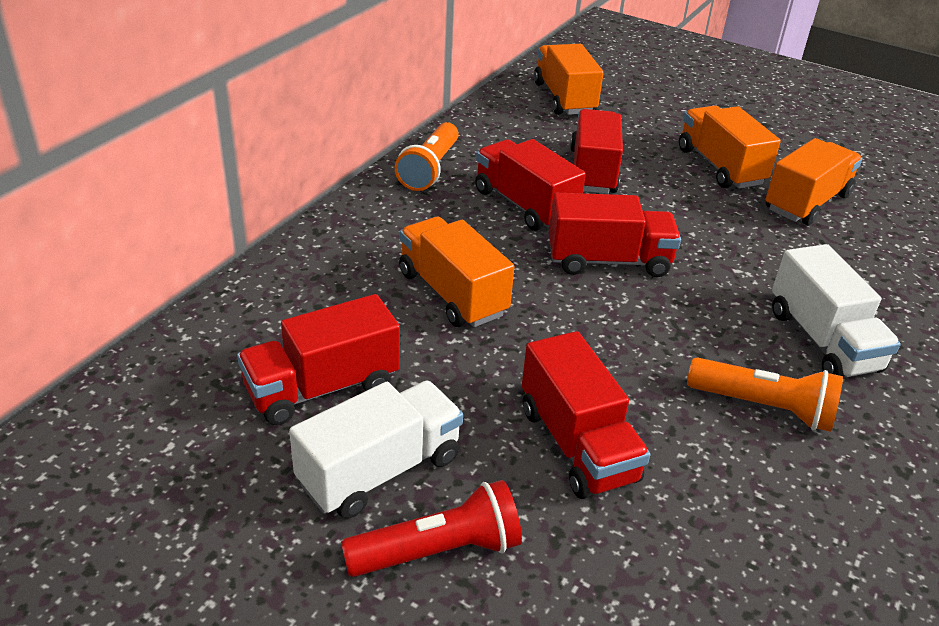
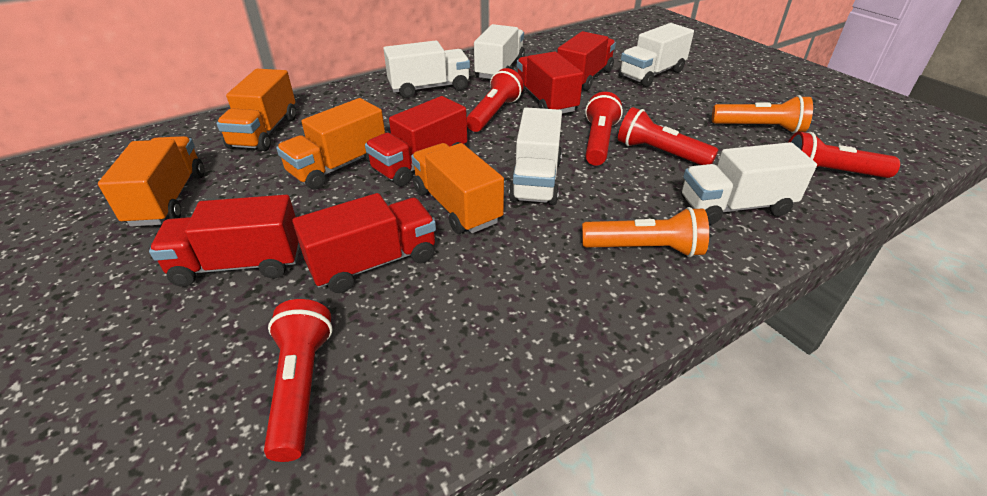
red flashlight: [341,480,522,577] = 1 -> [264,299,333,462] [467,68,524,132] [585,92,623,166] [618,107,718,165] [788,132,900,178] = 5
white truck: [289,381,463,519] [772,244,901,377] = 2 -> [383,40,470,98] [474,24,525,79] [509,107,562,205] [619,23,694,87] [682,142,817,225] = 5

